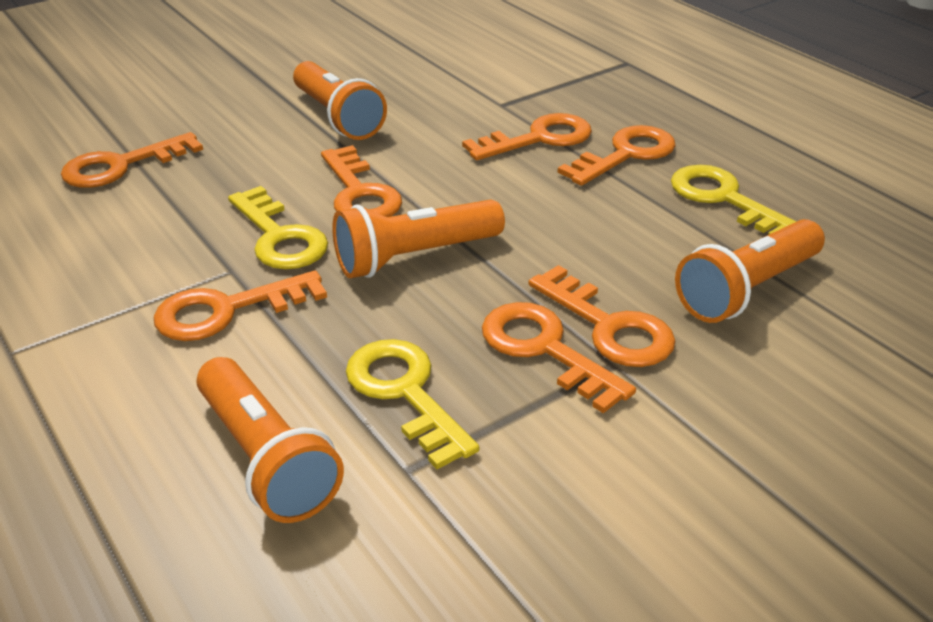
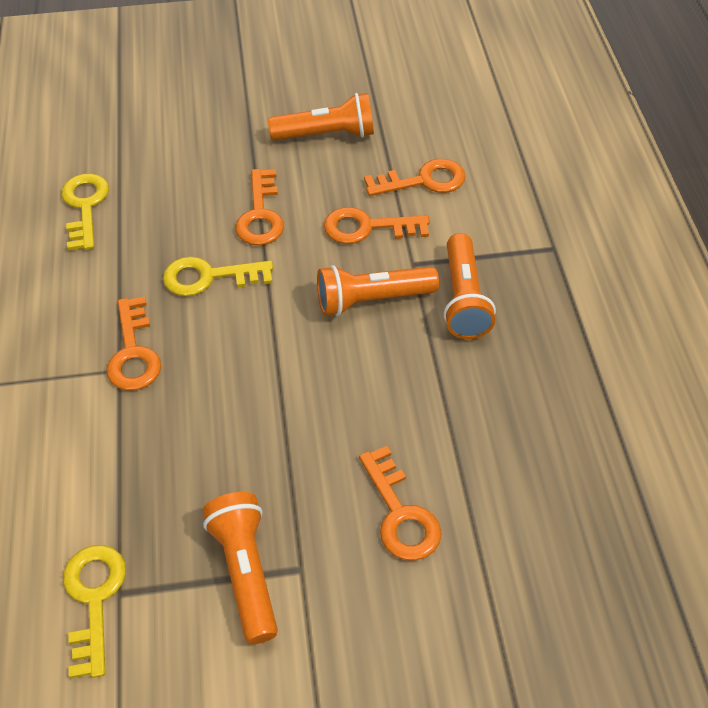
orange key: [61,132,203,188] [154,270,327,341] [321,145,402,217] [462,113,592,160] [482,302,636,413] [528,265,675,367] [557,125,676,186] = 7 -> [106,297,161,391] [235,169,284,245] [324,207,430,244] [359,446,441,561] [364,159,466,196] = 5

